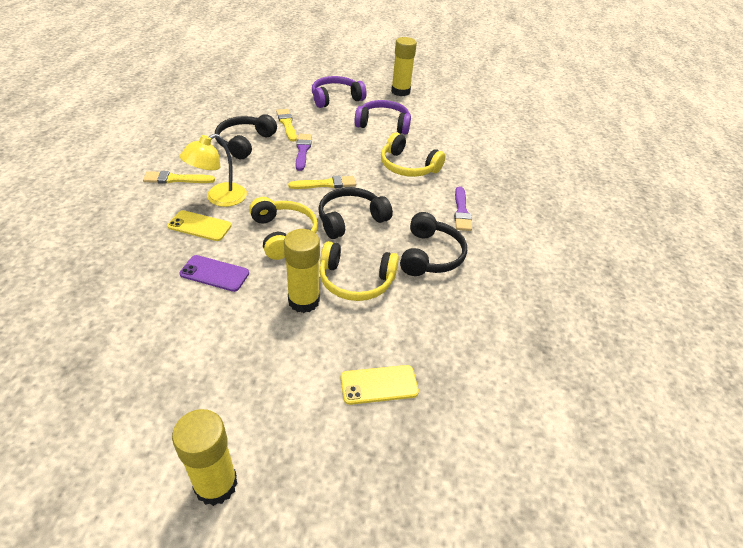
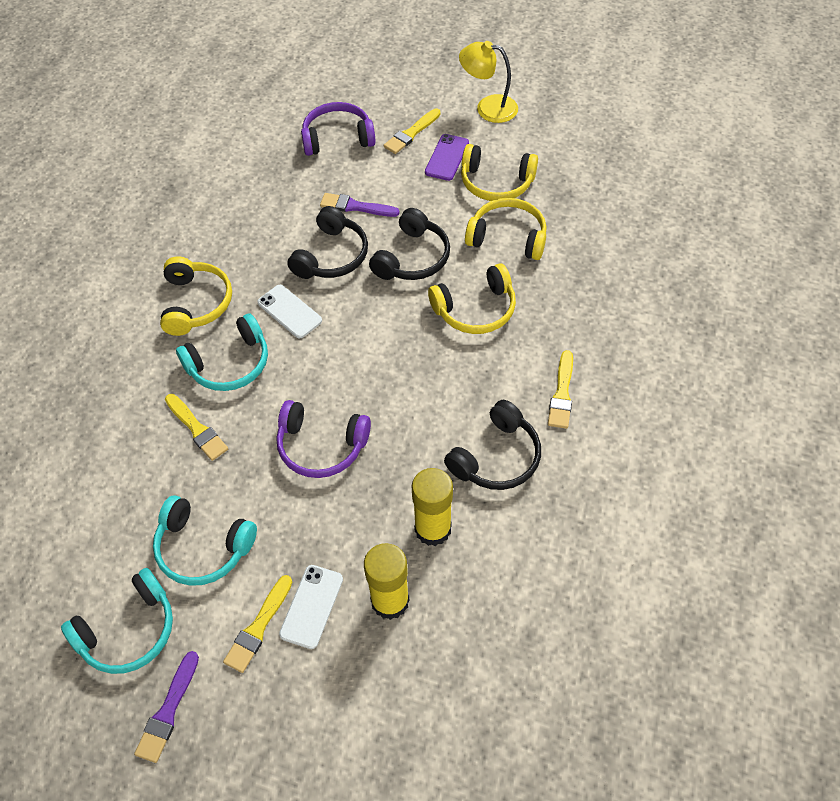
turquoise headphones: none = 0 -> [61,568,173,674] [153,495,257,586] [176,313,268,391] = 3
white phone: none = 0 -> [257,285,322,339] [279,565,343,649] = 2
yellow brush: [143,171,215,184] [276,109,297,142] [288,176,356,189] = 3 -> [165,394,228,461] [223,575,292,673] [383,109,441,154] [548,350,573,429] = 4
yellow glue stick: [172,409,238,506] [284,229,320,313] [391,37,417,96] = 3 -> [364,543,410,620] [412,468,453,546] = 2
yellow headphones: [249,197,318,260] [319,241,399,301] [381,132,445,177] = 3 -> [160,256,232,336] [428,263,516,334] [461,144,538,201] [465,198,547,260] = 4
yellow phone: [167,210,232,241] [341,365,419,405] = 2 -> none = 0

